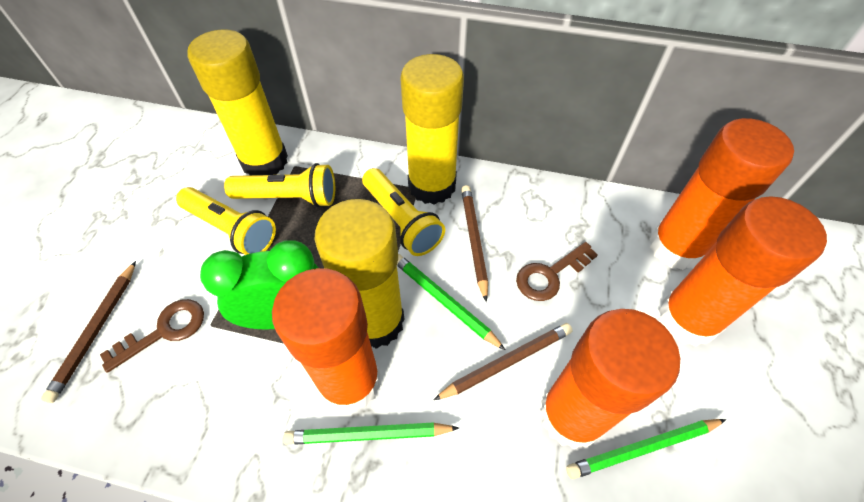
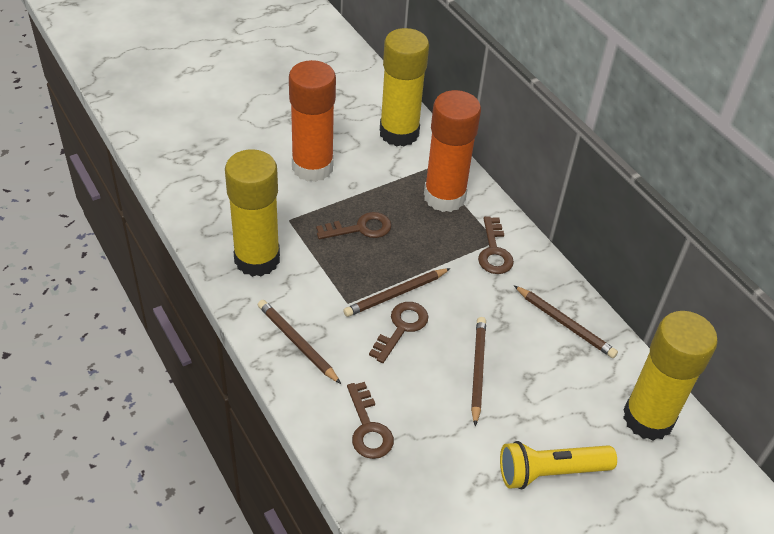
brown key: [100,299,204,373] [516,242,598,301] = 2 -> [316,212,392,239] [347,382,394,459] [369,302,428,363] [478,216,514,274] = 4
brown pencil: [41,261,136,403] [433,323,573,400] [461,185,488,302] = 3 -> [258,300,341,384] [343,268,451,317] [471,317,486,426] [514,285,618,358] = 4
green clock: [200,240,318,329] = 1 -> none = 0
green pencil: [283,422,459,445] [397,254,505,350] [566,419,726,479] = 3 -> none = 0
orange glue stick: [272,268,381,413] [540,309,680,449] [649,118,794,270] [659,196,827,346] = 4 -> [289,60,336,182] [424,90,481,212] = 2
yellow flashlight: [176,187,276,255] [224,163,335,208] [362,168,445,256] = 3 -> [500,441,617,489] = 1

